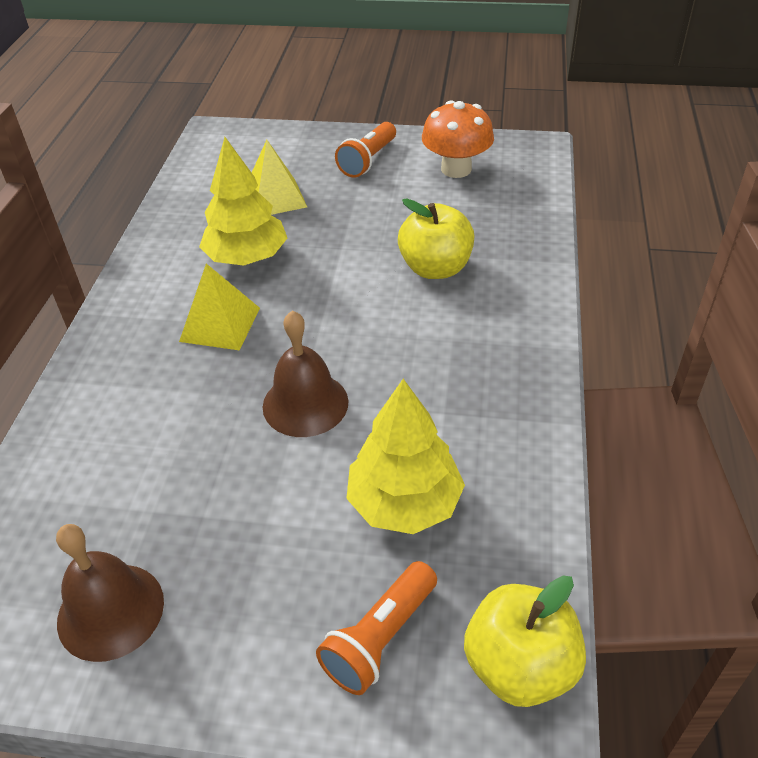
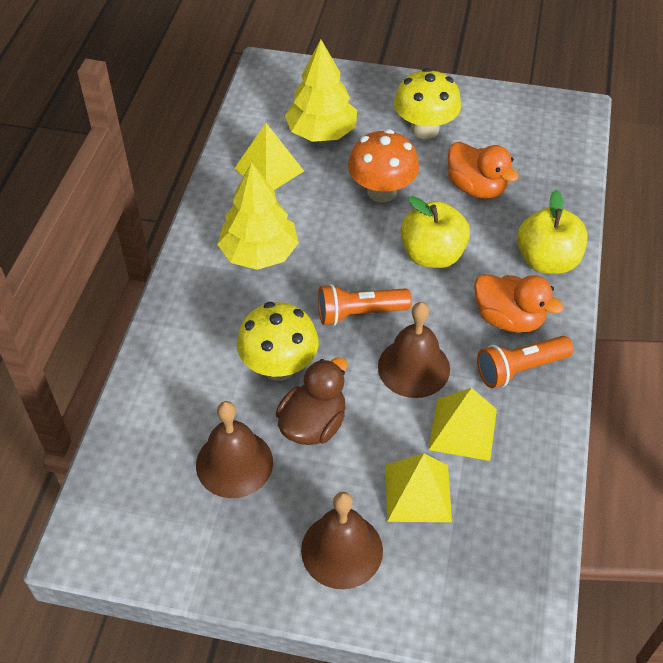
brown bell: [56,524,164,662] [263,311,348,437] = 2 -> [196,401,273,498] [301,492,383,589] [378,302,450,398] = 3
brown duck: none = 0 -> [276,357,347,445] = 1
orange duck: none = 0 -> [448,142,519,199] [474,274,564,333] = 2
yellow mushroom: none = 0 -> [237,302,319,381] [394,68,461,139] = 2
yellow pyramid: [179,263,260,350] [252,140,307,215] = 2 -> [234,123,304,190] [386,454,452,522] [429,388,497,461] = 3

